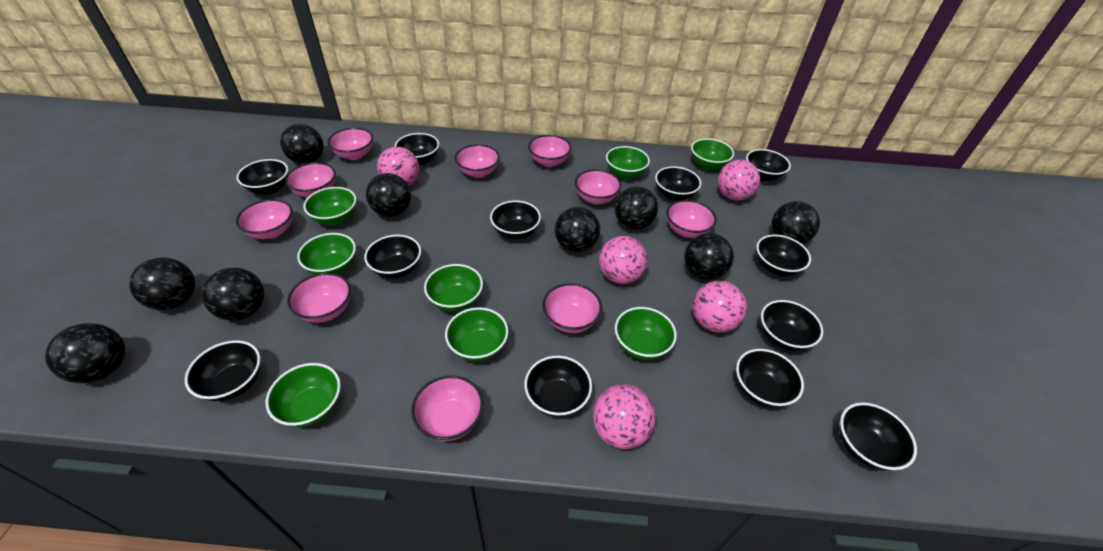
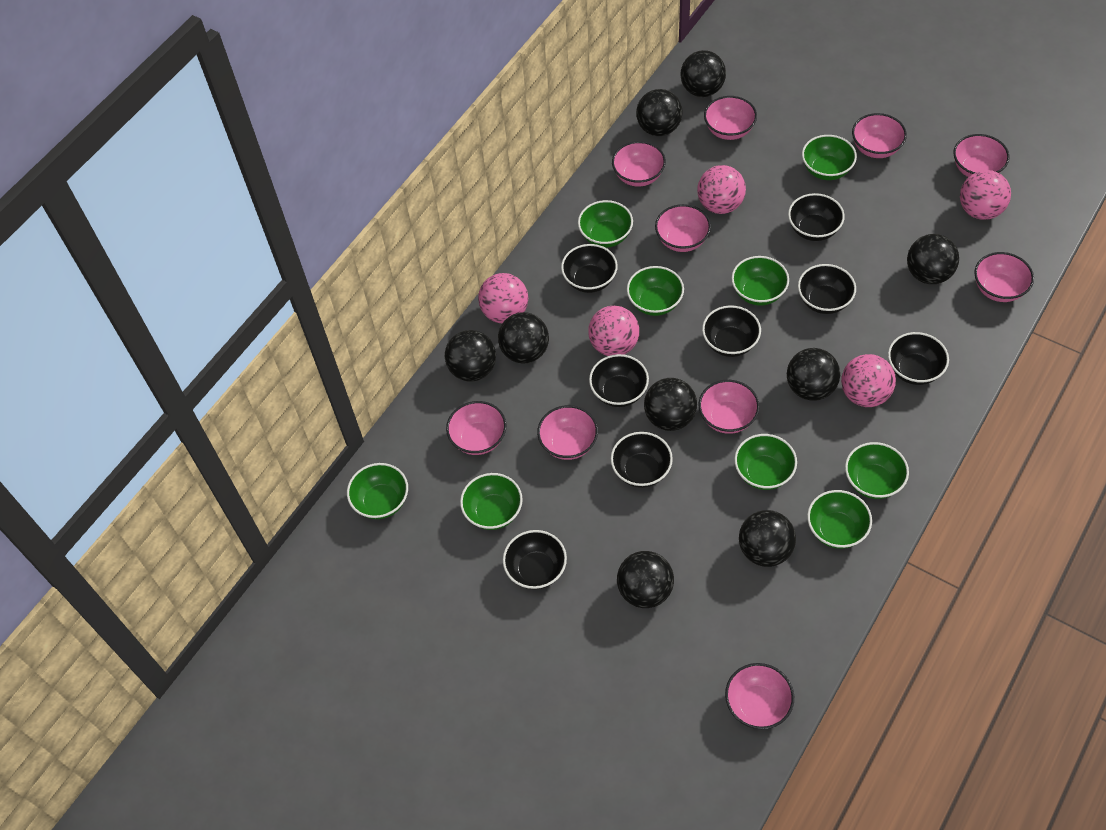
black bowl: [185,340,261,401] [237,159,288,195] [364,235,421,279] [395,133,439,165] [490,200,541,239] [524,356,592,417] [655,166,701,201] [736,349,804,408] [746,149,791,181] [756,235,811,277] [761,300,823,351] [839,402,917,471] = 12 -> [503,530,567,590] [561,244,618,293] [589,354,649,407] [611,432,673,488] [702,305,761,357] [788,193,845,241] [798,264,856,314] [888,332,949,385] = 8
green bowl: [266,363,341,427] [297,233,356,275] [303,187,356,225] [424,264,483,312] [445,307,508,362] [606,146,650,179] [615,307,677,360] [691,138,734,170] = 8 -> [347,463,408,519] [460,473,523,530] [578,200,633,248] [627,266,684,316] [731,256,789,306] [734,434,797,490] [802,135,857,180] [807,490,872,549] [845,442,909,499] = 9

